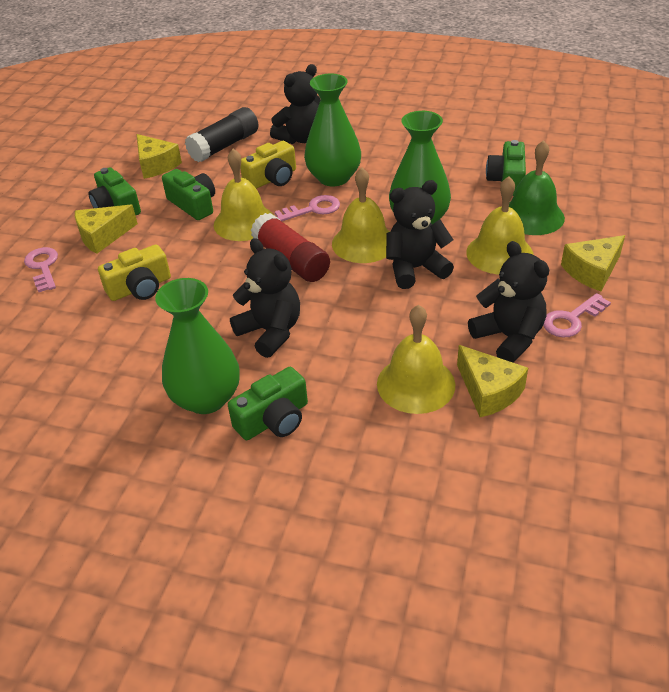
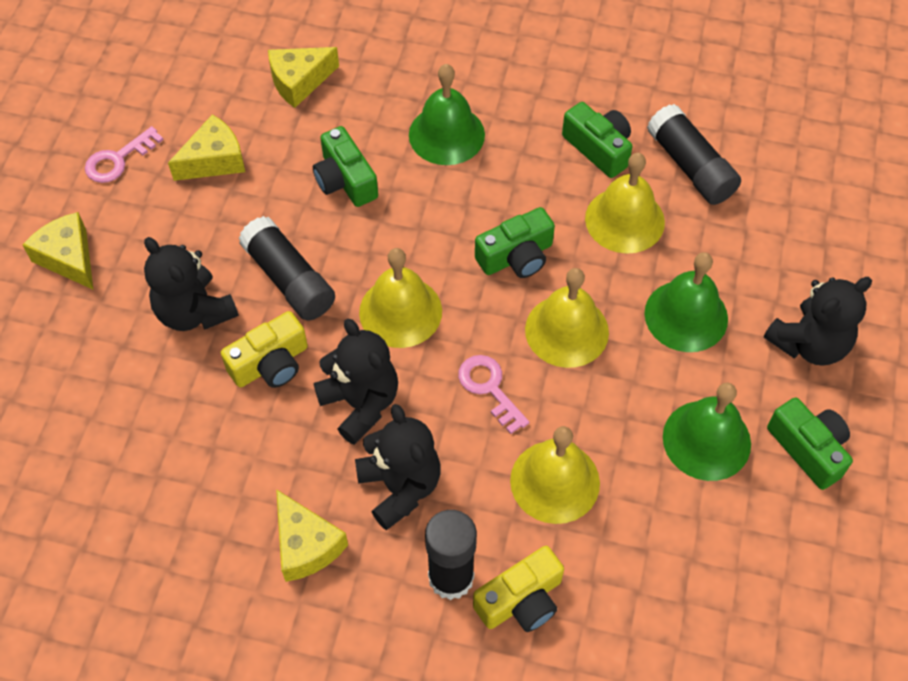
black glue stick: [185,107,258,162] = 1 -> [238,216,335,321] [425,510,477,600] [647,104,741,205] = 3
green bell: [509,140,565,235] = 1 -> [409,64,485,165] [644,252,728,352] [663,383,751,481] = 3
green vase: [155,278,240,414] [304,74,361,186] [389,111,451,224] = 3 -> none = 0
pink key: [24,247,58,292] [275,195,340,221] [543,293,611,337] = 3 -> [85,126,164,183] [458,355,530,434] = 2
red glue stick: [251,213,330,282] = 1 -> none = 0

